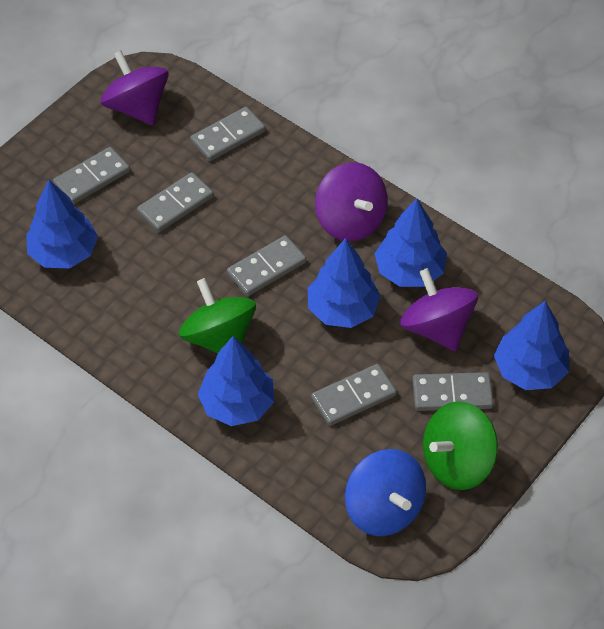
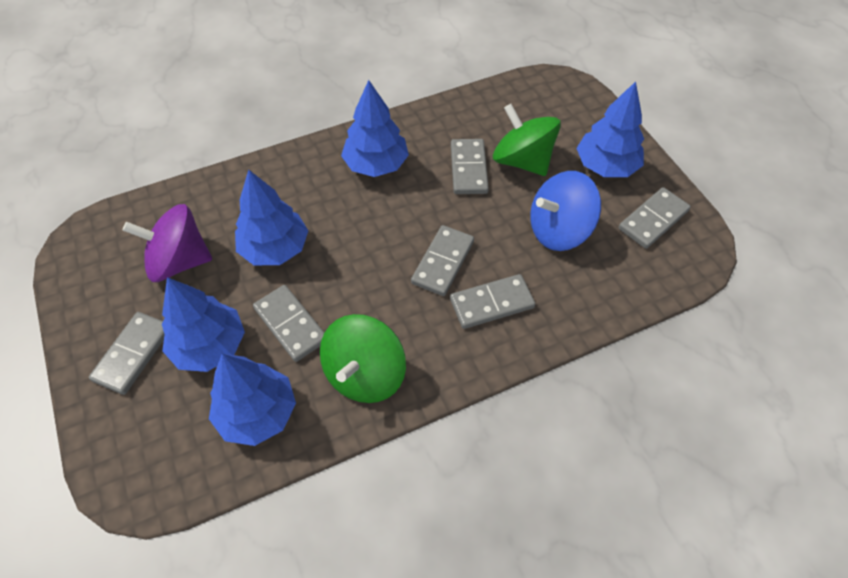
purple spinning top: [100,50,169,125] [315,162,387,242] [400,268,478,351] = 3 -> [123,204,212,282] = 1

